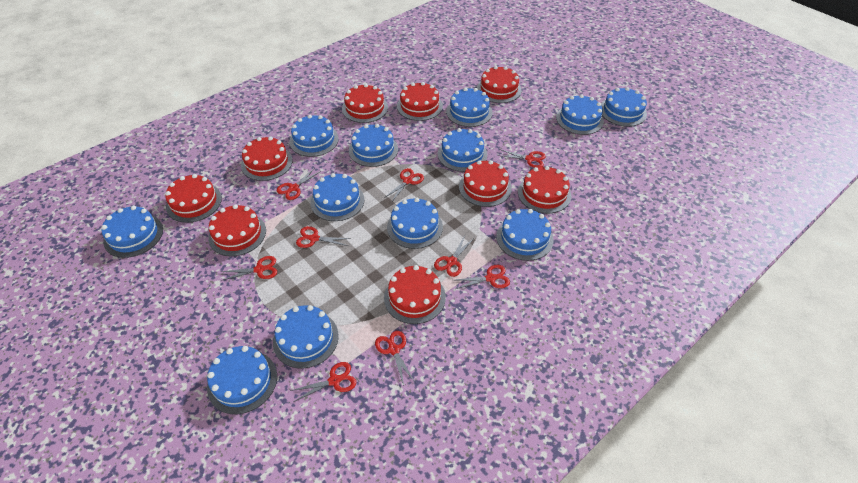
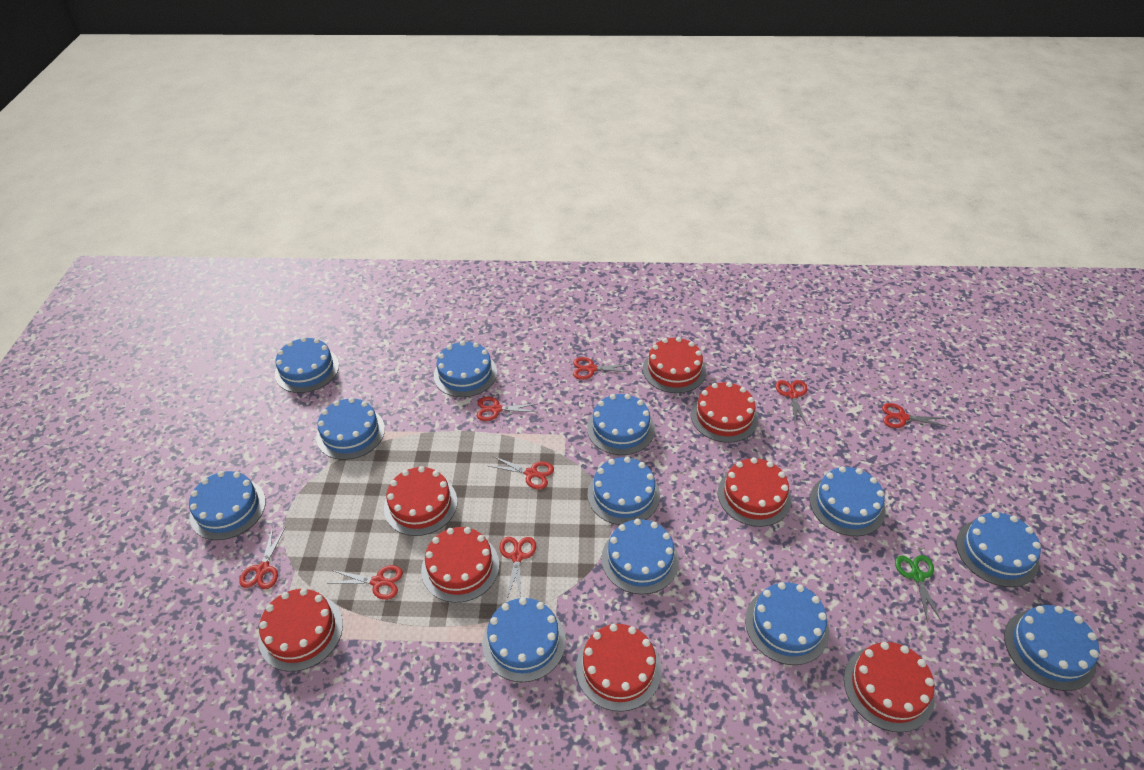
green scissors: none = 0 -> [895,555,942,622] = 1
red cake: [165,174,222,223] [208,204,266,256] [241,136,293,181] [342,84,388,123] [384,265,446,324] [397,82,443,121] [459,160,512,207] [477,66,521,103] [518,166,571,214] = 9 -> [258,588,343,672] [384,466,457,536] [421,527,499,603] [576,624,661,712] [643,337,706,393] [691,382,758,443] [718,457,792,527] [844,642,935,732] = 8
red scissors: [221,256,277,281] [277,169,321,200] [290,362,356,402] [296,226,351,248] [375,331,415,386] [384,168,424,203] [434,236,473,277] [456,265,510,289] [498,149,546,168] = 9 -> [239,527,285,589] [330,565,403,600] [477,397,537,421] [489,456,554,489] [499,537,536,598] [573,357,632,380] [776,380,807,426] [882,403,949,428] = 8

